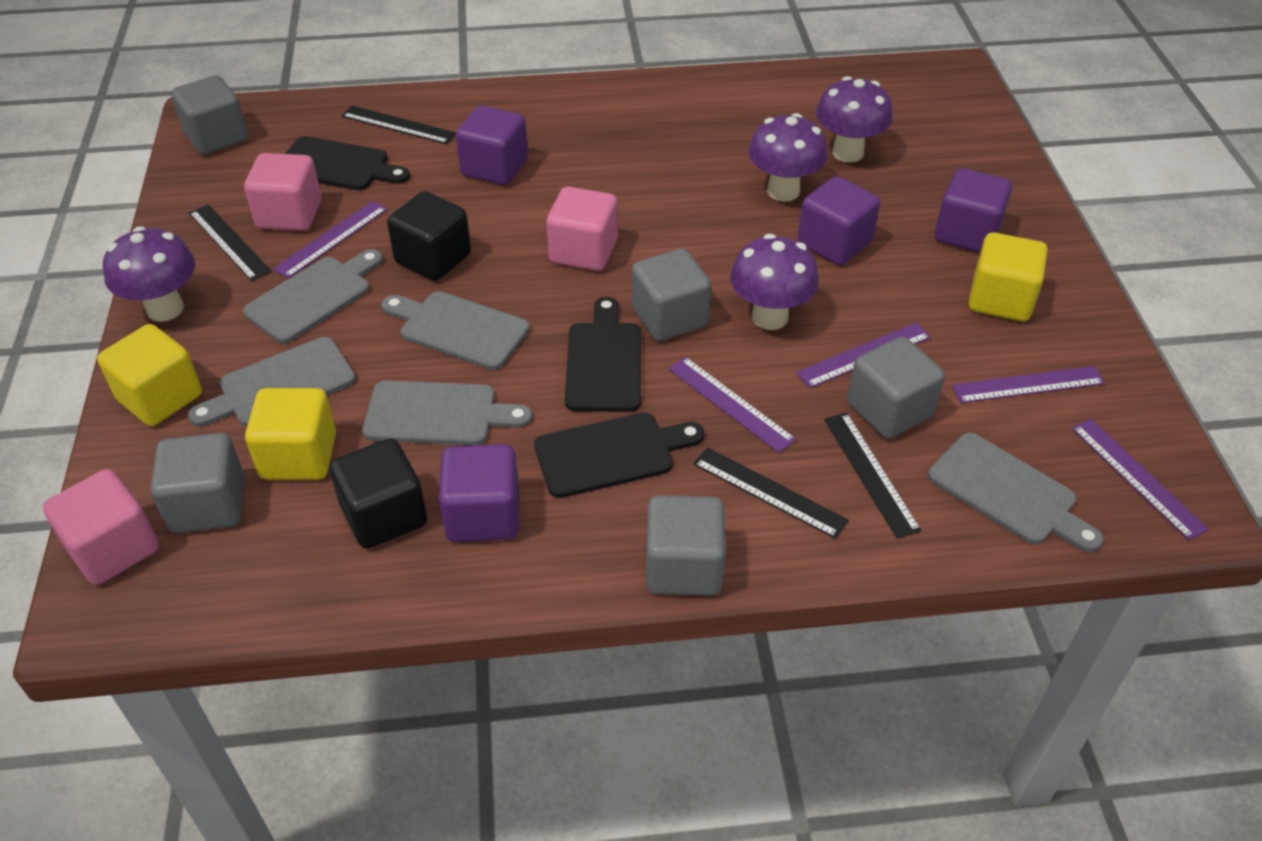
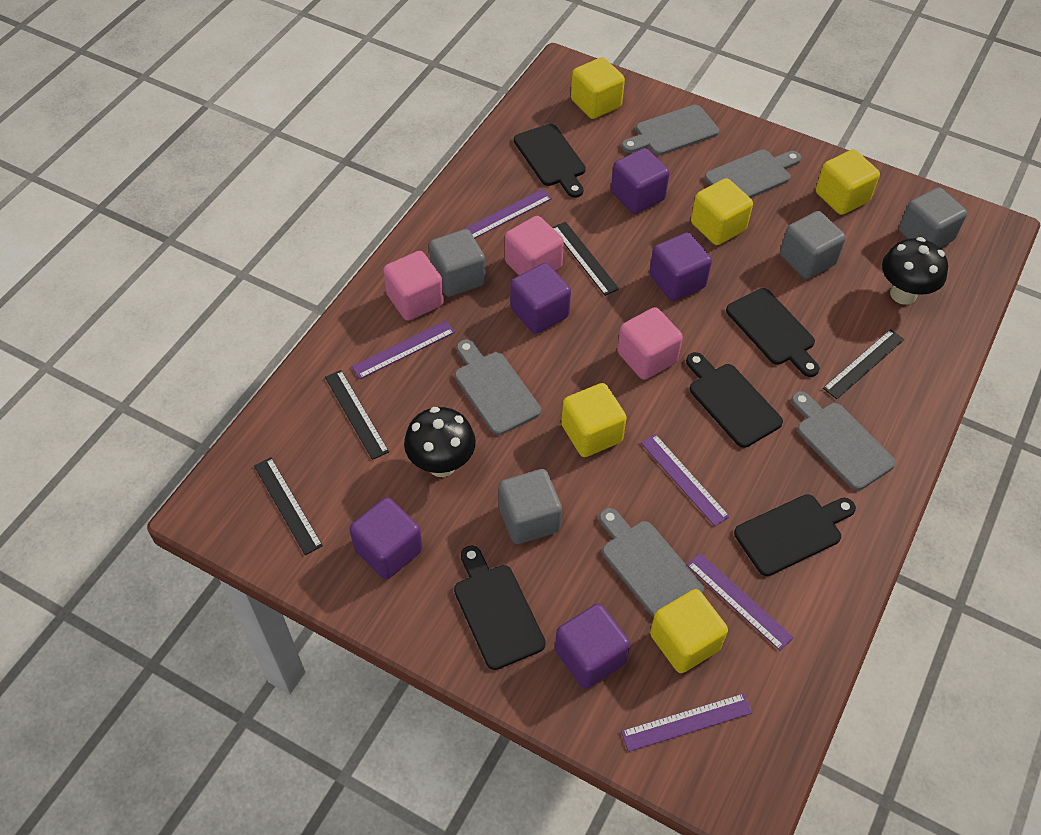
black cube: [329,438,427,549] [387,191,471,281] = 2 -> none = 0
black cutting board: [285,136,410,190] [534,413,705,498] [565,297,642,412] = 3 -> [454,545,546,670] [514,124,586,198] [686,352,783,448] [726,288,820,377] [734,494,856,576] = 5
black mushroom: none = 0 -> [404,407,476,477] [882,237,948,305] = 2
grey cube: [151,433,244,533] [171,75,248,155] [632,249,711,341] [646,495,725,596] [847,337,945,439] = 5 -> [429,229,486,297] [498,469,562,544] [780,211,846,279] [899,187,967,248] = 4
purple cube: [439,444,519,542] [456,105,528,185] [798,176,880,265] [935,168,1012,253] = 4 -> [349,497,423,579] [510,263,571,334] [555,603,630,689] [611,148,670,214] [649,232,712,301] = 5
purple mushroom: [103,226,195,322] [730,234,819,330] [748,113,828,202] [816,76,893,163] = 4 -> none = 0
yellow cube: [97,324,202,426] [245,388,336,480] [969,232,1048,321] = 3 -> [561,383,627,457] [571,57,625,119] [650,589,728,673] [691,178,753,245] [816,149,880,215] = 5

